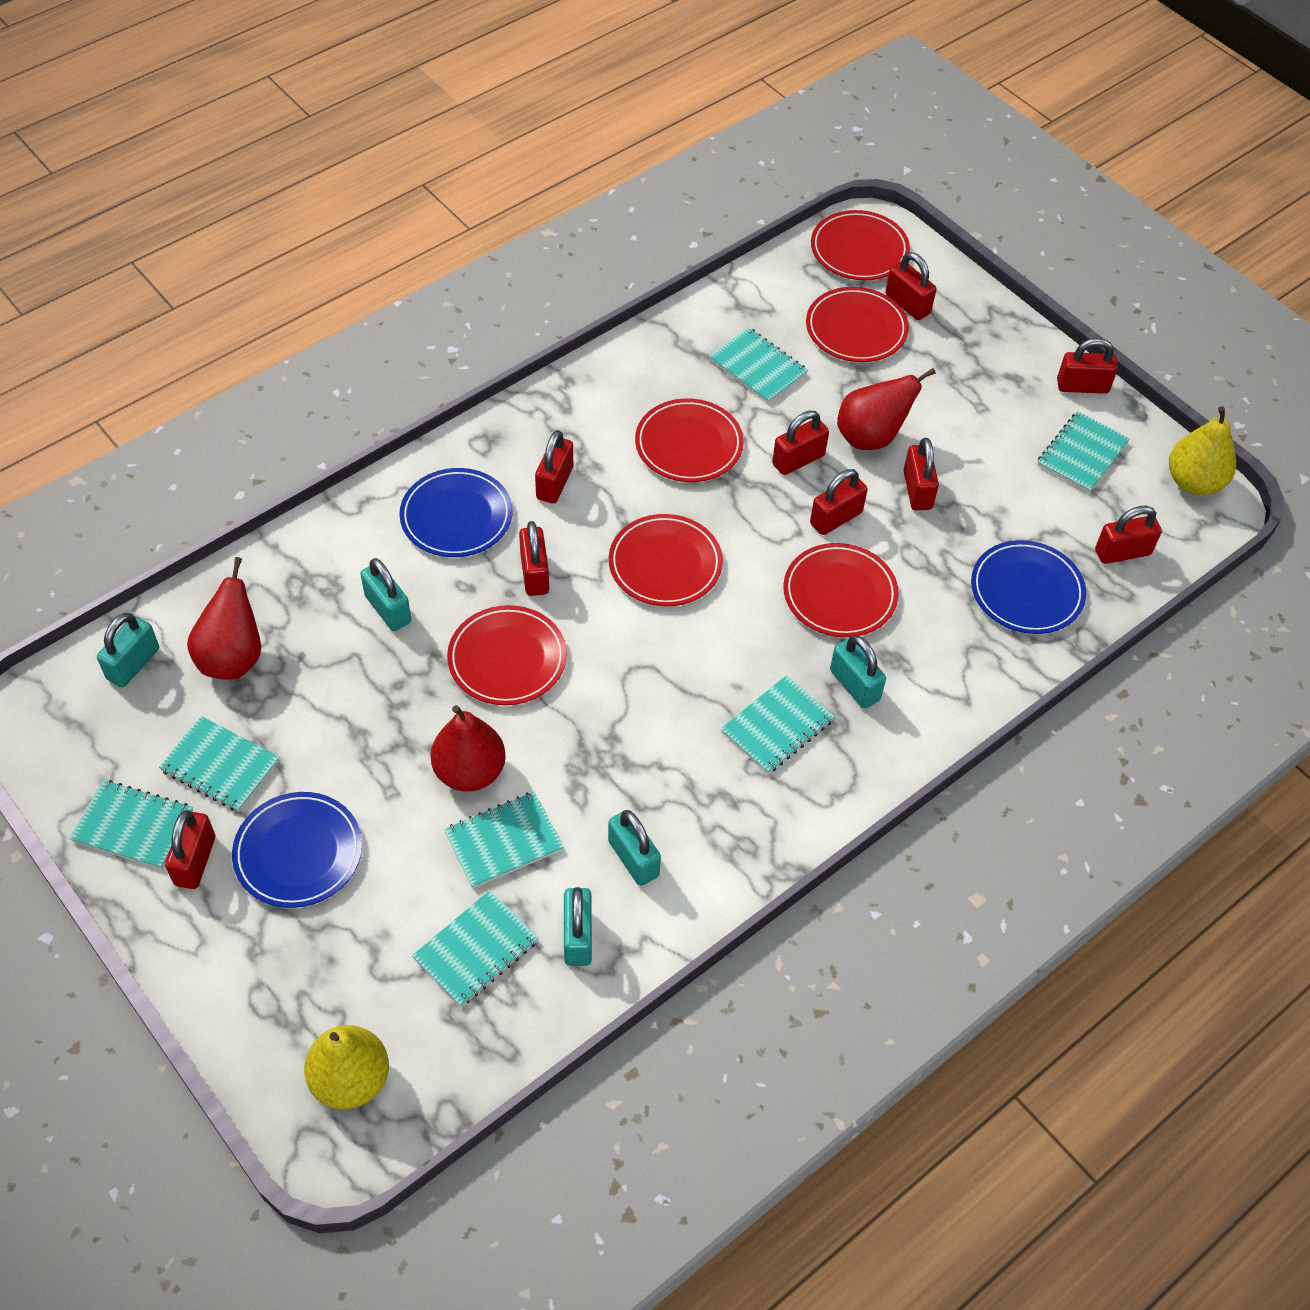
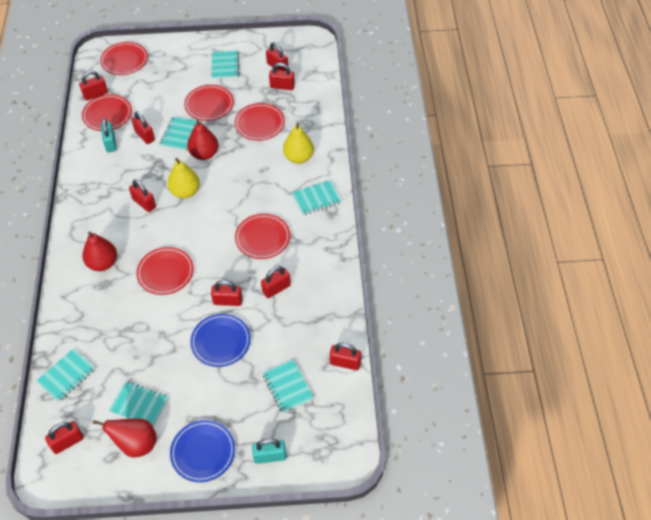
blue plate: [232,792,362,908] [399,468,513,557] [971,540,1086,634] = 3 -> [170,420,235,482] [190,314,251,367] = 2
turquoise notebook: [69,780,193,869] [159,716,280,812] [412,890,538,1007] [444,791,564,889] [709,327,808,403] [721,675,835,774] [1037,411,1130,493] = 7 -> [36,349,95,402] [109,381,168,427] [159,116,197,151] [212,50,239,79] [263,359,314,413] [292,180,342,215] = 6
turquoise padlock: [97,613,159,687] [360,558,411,631] [564,887,592,966] [608,810,661,886] [830,635,886,709] = 5 -> [101,118,117,152] [252,439,286,464] = 2

